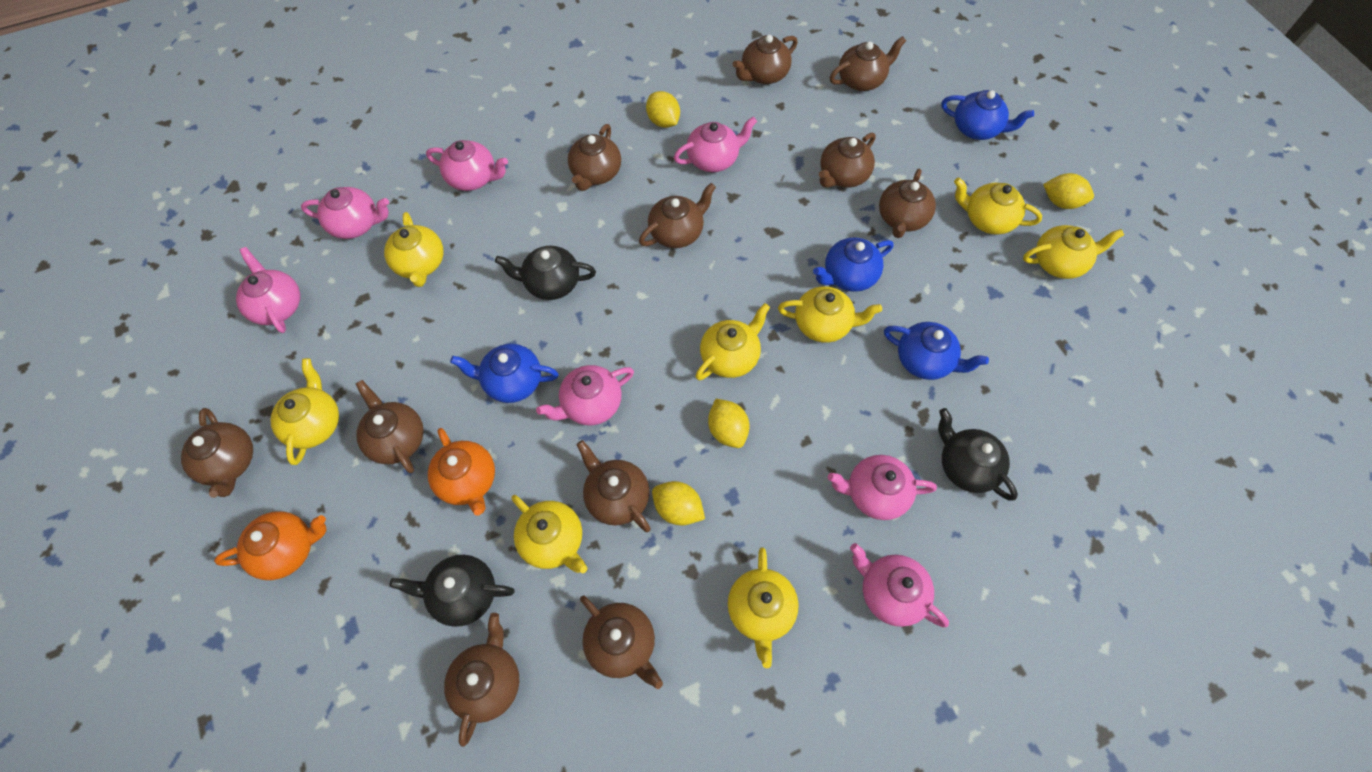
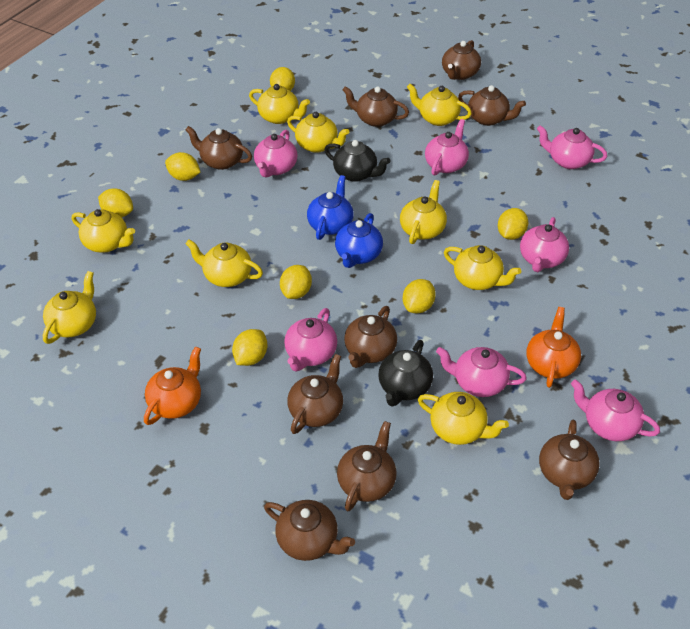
black teapot: [389,555,515,627] [495,246,596,300] [938,408,1018,501] = 3 -> [324,140,391,182] [378,340,433,406] = 2
blue teapot: [450,344,559,403] [813,237,894,292] [884,322,989,380] [942,90,1034,140] = 4 -> [307,175,354,240] [335,213,383,268] = 2
brown teapot: [181,408,253,498] [355,380,424,473] [444,613,519,747] [568,124,621,191] [576,440,651,532] [580,595,663,689] [639,183,716,248] [733,35,798,84] [819,133,876,188] [830,36,906,91] [879,169,936,238] = 11 -> [185,126,252,170] [264,500,355,561] [287,354,343,434] [337,421,397,511] [343,86,409,127] [344,306,397,368] [442,40,481,80] [458,85,526,126] [539,420,600,500] = 9
yellow lemon: [646,91,680,128] [652,481,705,526] [708,399,749,448] [1043,173,1094,209] = 4 -> [98,188,133,217] [165,152,200,181] [232,329,267,366] [270,67,295,91] [280,265,312,299] [403,279,436,313] [498,208,528,240] = 7
yellow teapot: [270,358,339,465] [384,212,444,287] [511,495,588,574] [695,303,770,380] [728,548,799,668] [778,286,882,343] [954,178,1042,235] [1023,225,1124,279] = 8 -> [43,271,96,344] [72,209,135,253] [185,239,263,287] [249,84,310,124] [287,112,349,153] [400,180,447,244] [407,84,472,126] [418,392,509,445] [444,245,521,290] = 9

